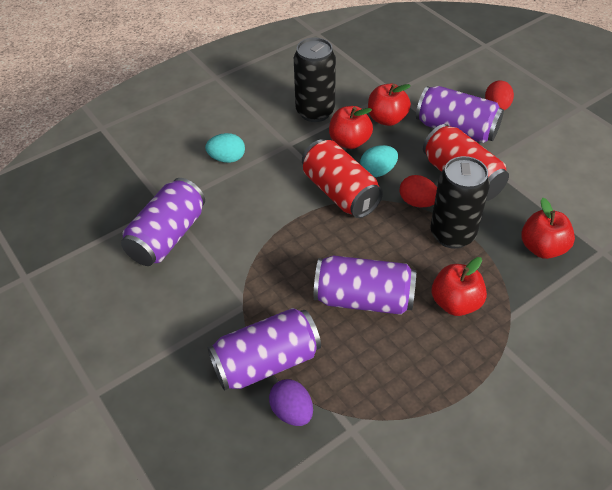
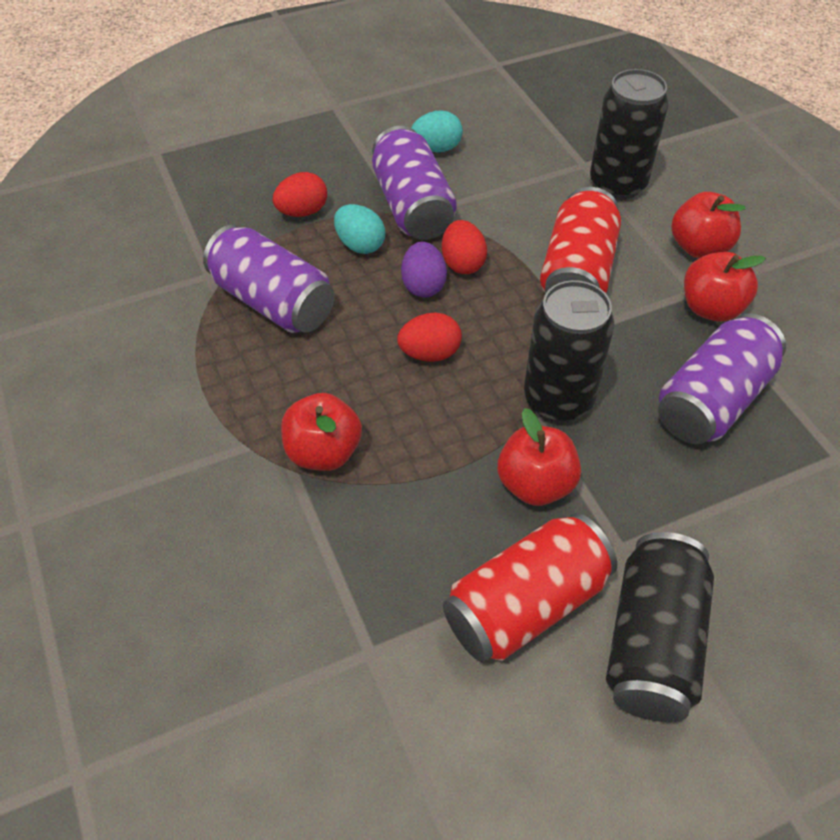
black can: [294,38,336,122] [430,156,490,249] = 2 -> [524,280,615,423] [590,69,668,200] [606,532,714,722] = 3
purple can: [121,178,205,266] [208,308,321,391] [314,256,416,315] [416,86,504,143] = 4 -> [203,225,335,333] [372,126,457,240] [658,313,786,444] = 3
red egg: [400,175,437,207] [485,81,514,110] = 2 -> [273,172,327,217] [397,313,462,362] [442,220,487,274] = 3

